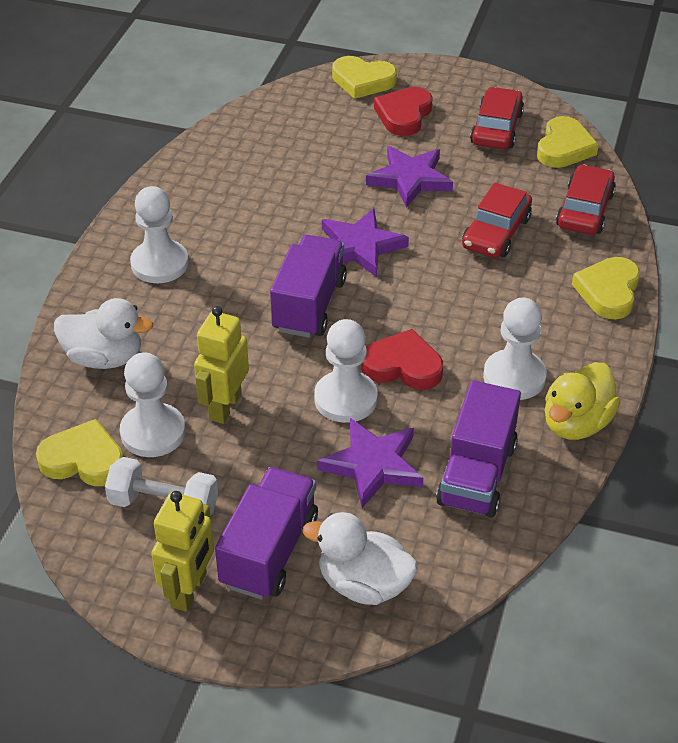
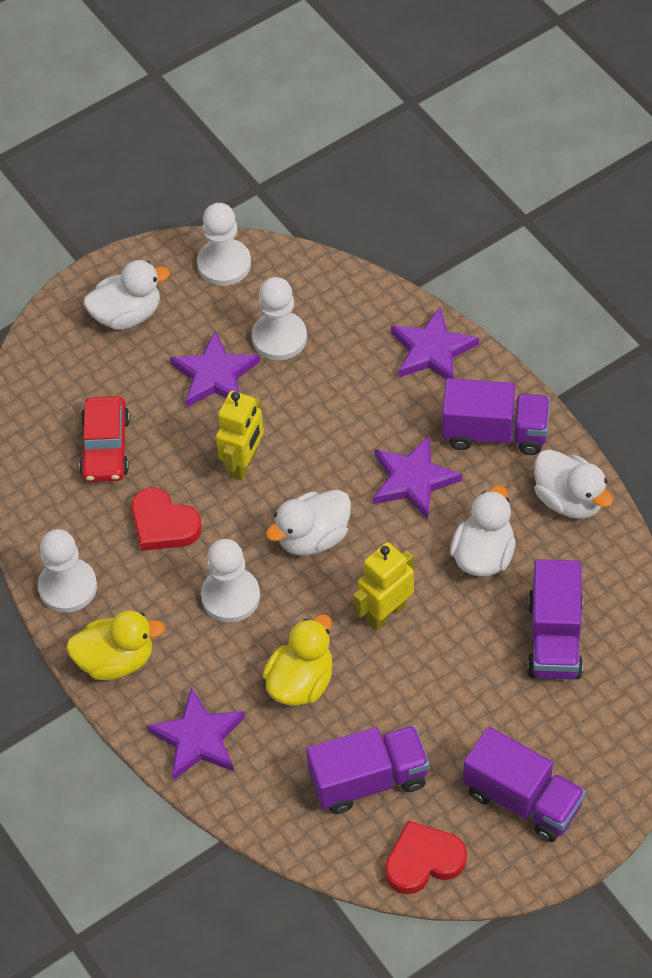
purple star: [317,418,423,508] [322,209,409,277] [366,146,453,208] = 3 -> [147,687,245,780] [170,331,260,407] [373,436,462,519] [391,307,479,379] = 4
purple truck: [215,467,318,600] [270,235,347,338] [436,380,521,517] = 3 -> [306,726,429,814] [442,378,550,455] [463,727,586,842] [527,559,583,679] = 4
red car: [462,183,532,258] [470,87,524,149] [556,164,616,235] = 3 -> [79,396,130,482] = 1
white duck: [54,298,153,369] [302,512,418,605] = 2 -> [84,260,170,330] [266,490,351,555] [450,485,516,577] [534,450,613,519] = 4
white dumbbell: [105,457,218,516] = 1 -> none = 0
yellow duck: [545,362,620,440] = 1 -> [66,611,165,680] [262,614,333,706] = 2
yellow heart: [36,419,123,486] [332,56,397,99] [537,116,599,168] [572,257,640,319] = 4 -> none = 0

